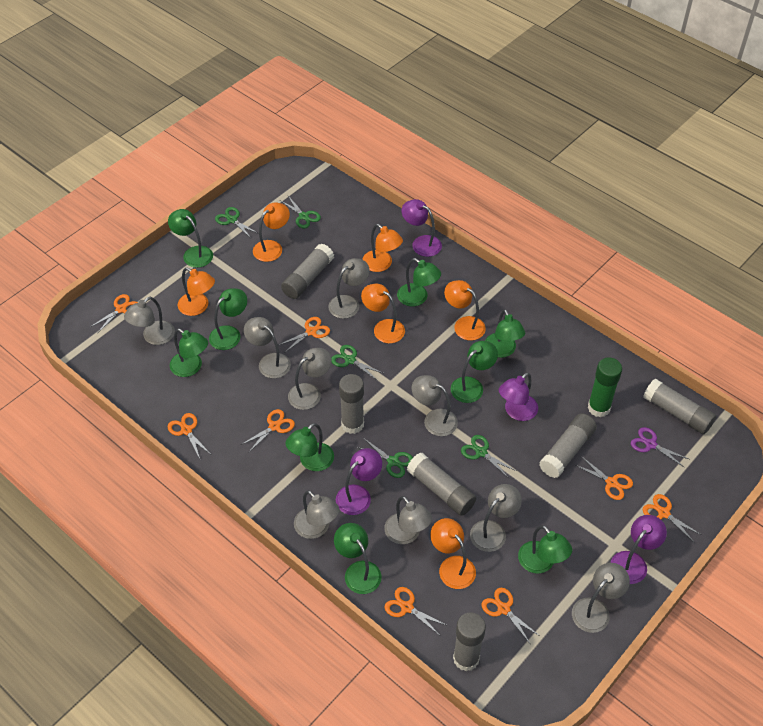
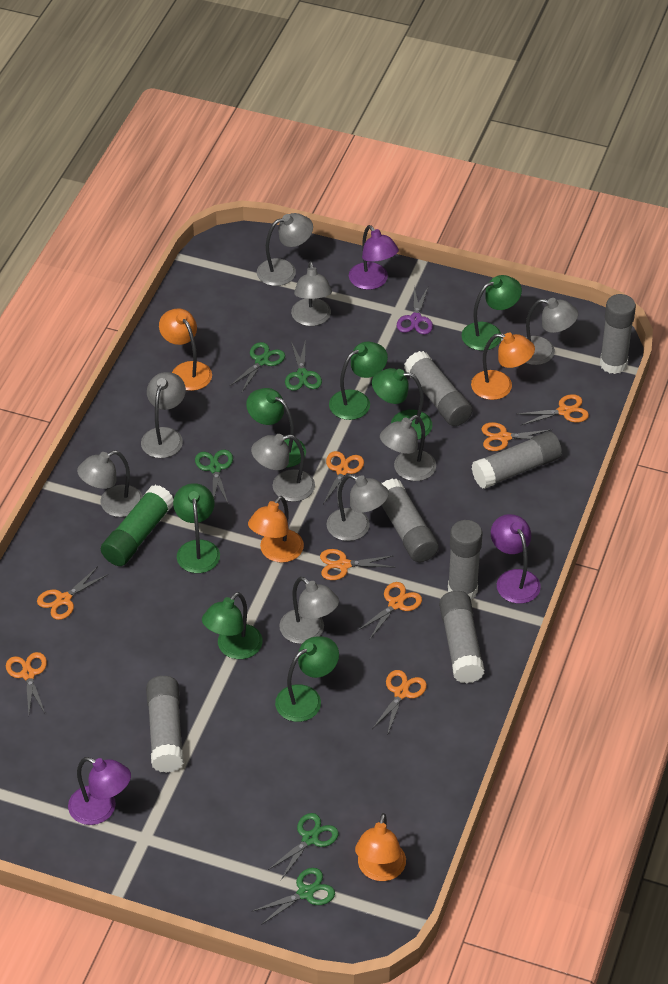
green lamp: [168,209,213,268] [170,329,208,377] [209,288,247,350] [285,423,334,471] [334,523,382,594] [397,258,441,306] [451,341,498,403] [485,309,525,358] [518,525,572,574] = 9 -> [173,483,220,573] [202,592,263,659] [246,388,306,468] [275,636,339,722] [329,342,388,420] [372,368,432,440] [461,275,522,351] = 7
grey glue stick: [281,244,334,299] [339,374,364,434] [407,453,476,516] [453,612,486,671] [539,413,597,478] [643,379,716,434] = 6 -> [146,676,184,773] [381,479,439,562] [404,351,473,426] [439,591,485,683] [448,520,482,600] [472,431,562,489] [600,294,636,374] = 7
orange lamp: [178,268,215,316] [253,203,290,262] [361,284,405,343] [362,224,403,272] [430,518,476,589] [444,280,486,341] = 6 -> [159,308,212,391] [248,496,304,563] [355,813,406,881] [471,333,535,400] = 4
purple lamp: [336,448,382,515] [401,199,442,257] [499,372,538,421] [611,515,667,584] = 4 -> [68,757,131,825] [349,225,399,290] [491,514,541,604] = 3

